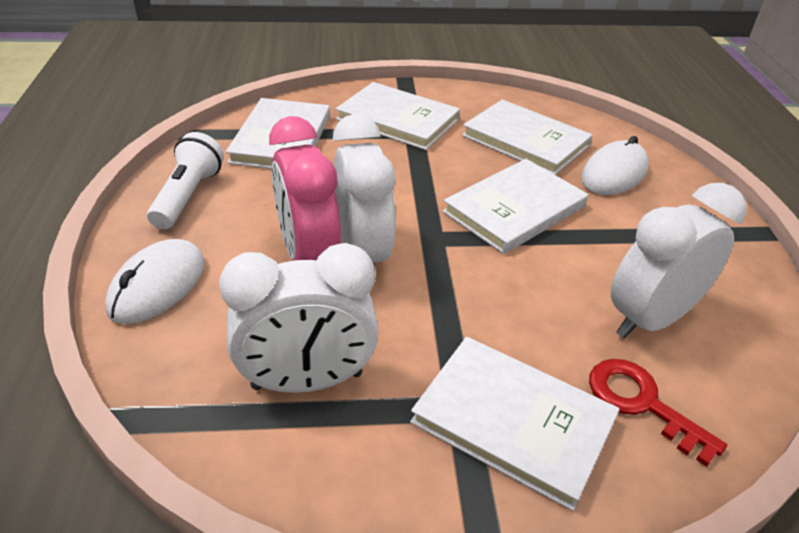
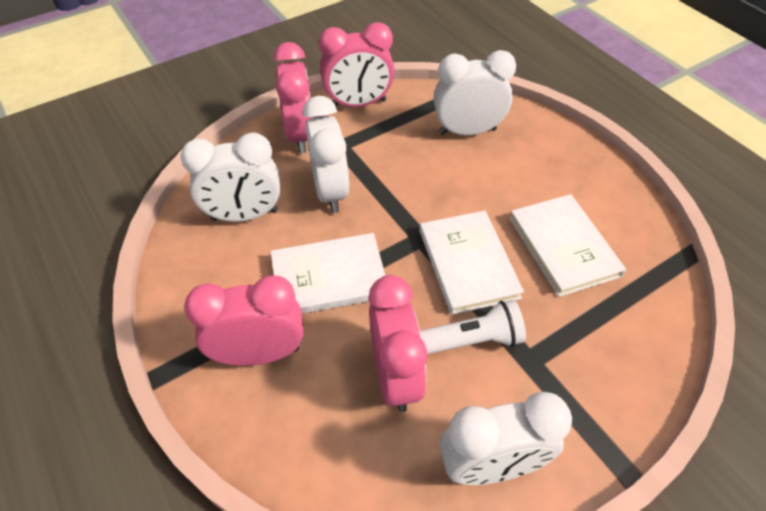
pink clock: [269,116,341,261] = 1 -> [184,276,303,366] [273,42,313,153] [319,22,395,107] [369,275,427,412] = 4
red key: [589,359,727,467] = 1 -> none = 0
white book: [226,98,330,169] [336,82,460,150] [410,337,620,511] [442,159,588,254] [462,99,593,175] = 5 -> [271,233,386,314] [420,211,524,315] [509,194,626,297] = 3
white clock: [219,243,379,393] [333,114,396,267] [611,183,746,338] = 3 -> [180,132,280,222] [303,96,350,213] [433,50,516,135] [440,392,572,485] = 4
white mouse: [105,239,204,324] [581,136,648,195] = 2 -> none = 0

